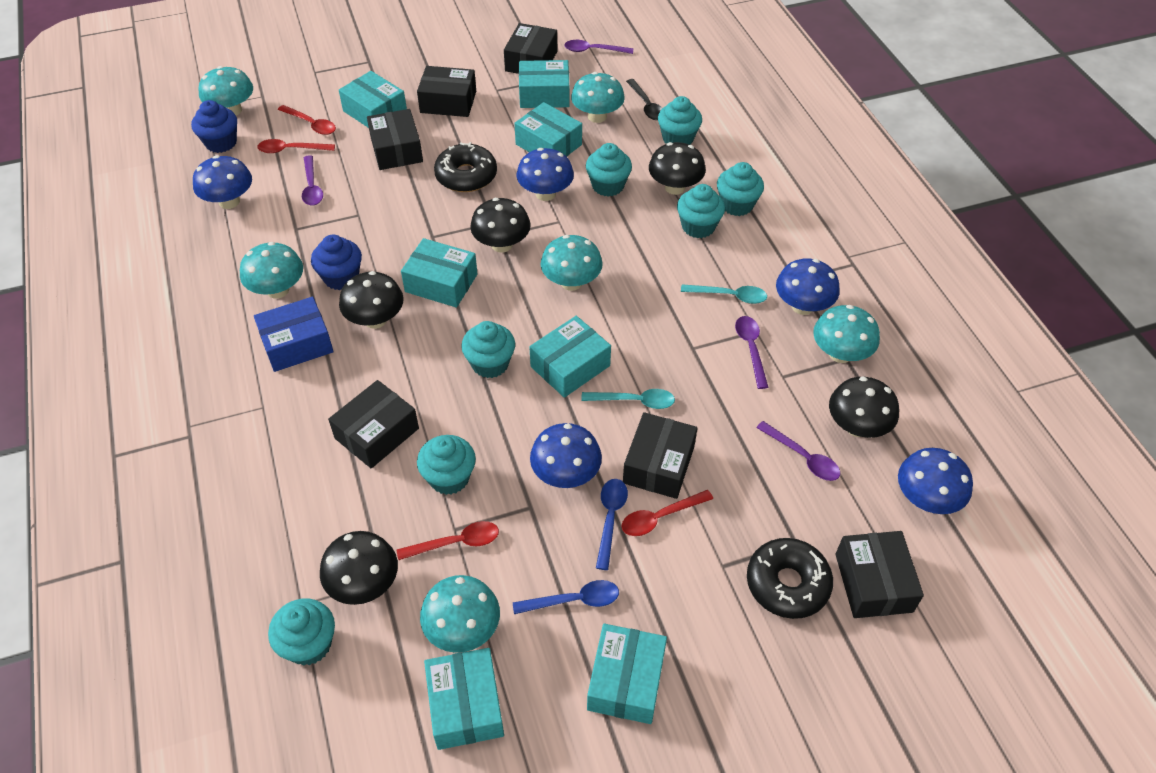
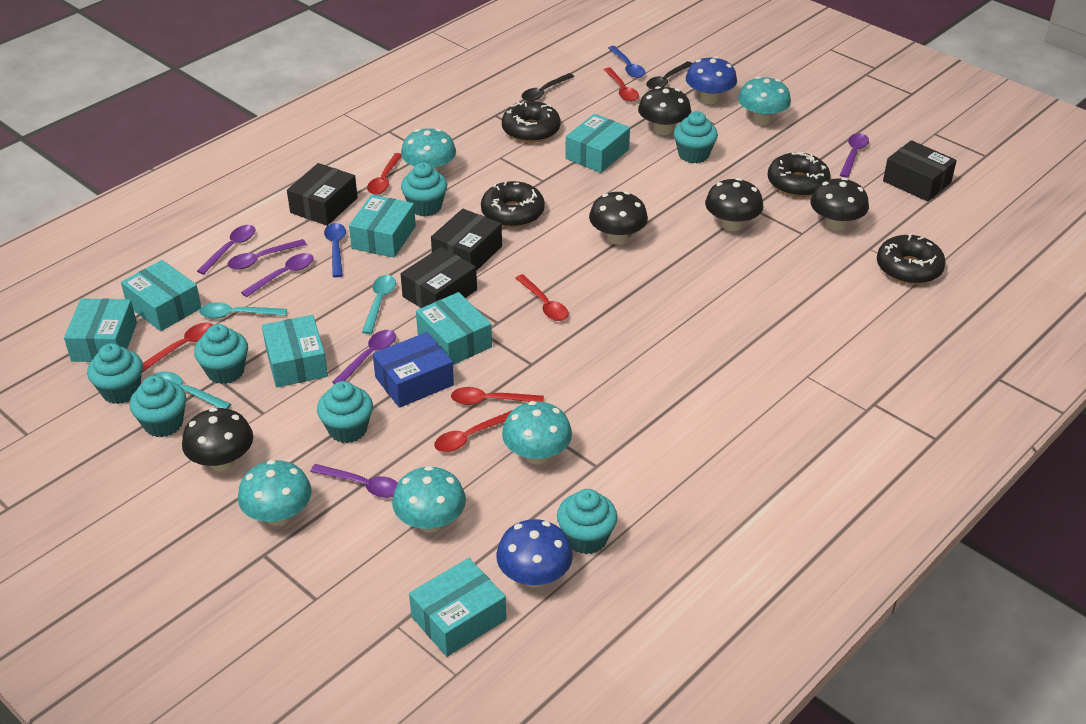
black box: [328,380,419,469] [367,109,423,170] [417,66,476,117] [504,23,557,74] [623,412,698,499] [835,531,924,618] = 6 -> [287,163,358,226] [401,247,477,308] [431,209,502,271] [883,140,957,202] = 4
black donut: [434,142,497,192] [747,538,833,619] = 2 -> [481,181,545,228] [502,101,560,143] [768,152,831,197] [877,233,946,284] = 4
black spoon: [626,79,662,120] = 1 -> [521,73,574,101] [646,61,693,89] = 2
blue cupcake: [191,100,237,153] [311,235,362,290] = 2 -> none = 0
blue mushroom: [193,155,252,209] [517,148,574,201] [530,423,602,488] [776,258,840,315] [898,448,973,514] = 5 -> [496,519,573,588] [686,56,737,104] = 2
purple spoon: [302,155,323,205] [564,40,633,54] [735,316,768,389] [756,421,840,481] = 4 -> [197,225,255,274] [228,239,307,270] [241,253,314,297] [310,464,398,498] [332,330,396,384] [840,133,869,178] = 6
red spoon: [257,139,335,153] [278,105,336,135] [397,521,499,560] [622,490,713,536] = 4 -> [142,323,213,372] [367,153,401,194] [434,411,512,452] [451,387,544,405] [515,274,569,321] [604,67,639,102] = 6
turquoise mushroom: [198,66,253,115] [240,242,303,299] [420,575,500,653] [541,235,603,291] [571,72,625,123] [813,305,880,363] = 6 -> [238,460,312,526] [392,466,466,533] [401,128,456,173] [502,401,572,464] [738,76,791,125] = 5
turquoise spoon: [581,389,675,409] [681,284,767,304] = 2 -> [153,371,231,409] [199,302,287,319] [362,275,396,334] = 3

